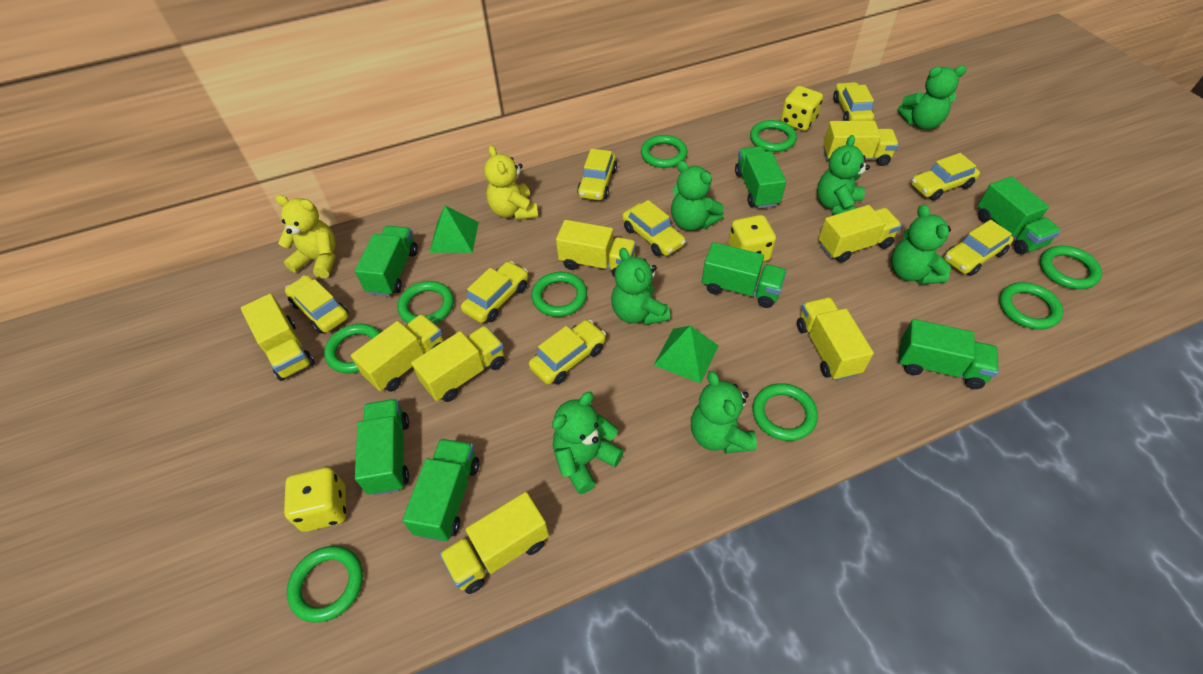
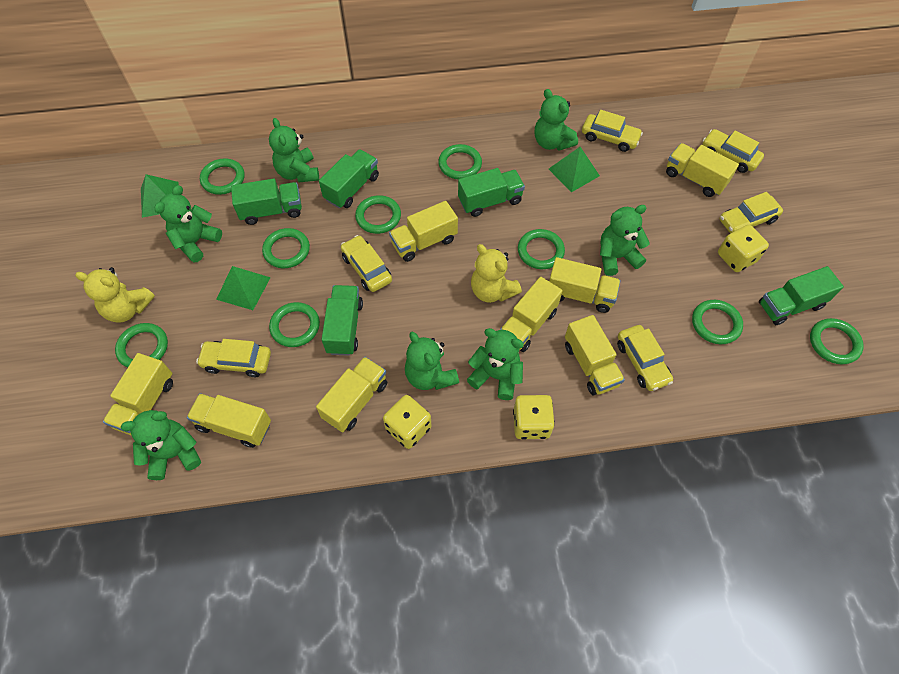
green pyramid: [429,206,479,253] [654,325,719,383] = 2 -> [141,174,179,218] [216,266,271,310] [549,147,600,192] = 3
green truck: [355,226,418,296] [355,399,409,495] [403,439,479,542] [702,242,787,308] [735,146,786,209] [899,319,999,389] [978,177,1061,254] = 7 -> [231,179,302,225] [319,149,379,208] [321,285,363,356] [458,168,525,217] [759,266,844,325] = 5
yellow car: [285,275,349,333] [461,261,528,323] [529,320,606,385] [577,149,617,200] [622,200,686,256] [833,82,874,121] [911,153,980,201] [944,220,1014,276] = 8 -> [196,339,271,377] [341,235,392,292] [582,110,643,152] [617,325,673,391] [702,129,764,173] [720,192,783,233] = 6

